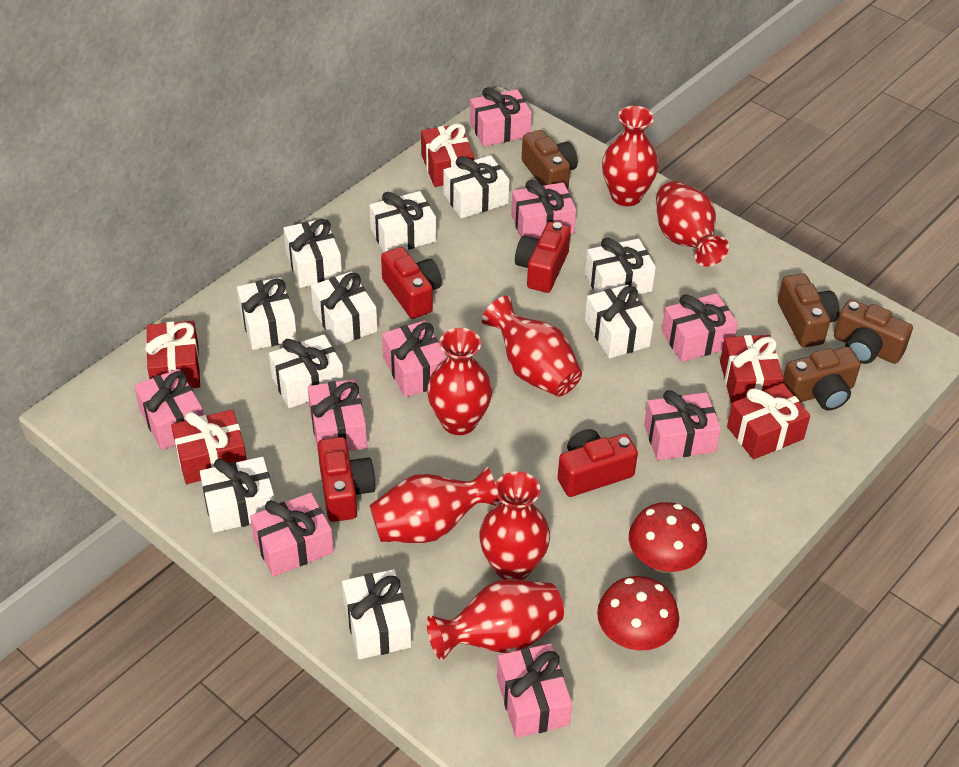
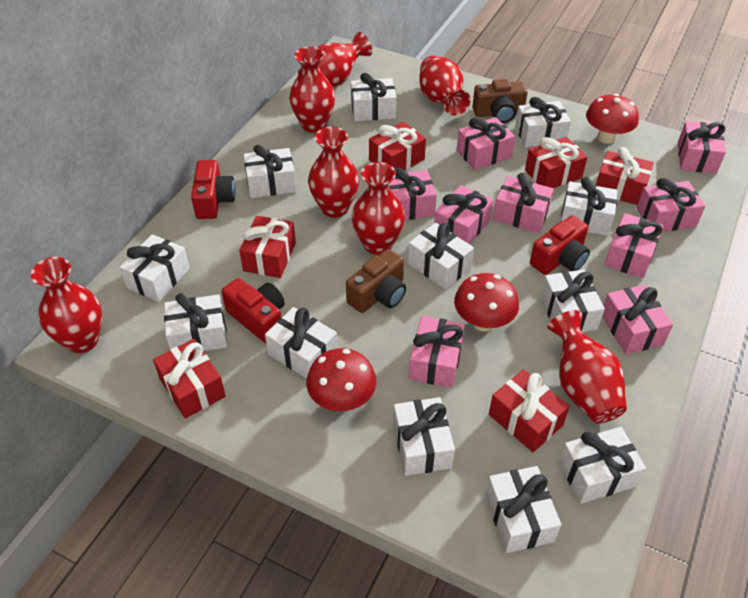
brown camera: [522,130,578,190] [778,273,840,347] [783,347,861,410] [834,299,913,364] = 4 -> [346,249,406,313] [472,79,528,123] = 2
red camera: [317,437,376,522] [381,247,442,319] [515,222,571,293] [558,429,638,497] = 4 -> [191,160,236,219] [222,278,285,343] [530,216,590,275] = 3
red gift: [145,321,200,388] [171,409,247,484] [421,123,474,187] [720,335,784,404] [727,383,810,459] = 5 -> [153,339,226,418] [239,216,296,278] [369,122,426,171] [489,369,570,452] [525,137,587,188] [596,147,654,205] = 6
red mushroom: [597,576,679,650] [629,502,707,573] = 2 -> [306,348,376,411] [454,273,519,332] [586,94,639,144] = 3
white gift: [200,457,275,533] [237,277,297,350] [269,334,344,408] [283,218,342,288] [311,271,377,346] [342,569,411,659] [370,191,436,252] [443,155,510,218] [585,238,656,295] [585,284,654,358] = 10 -> [119,234,190,302] [164,293,227,351] [244,145,296,198] [265,307,338,379] [351,73,397,121] [393,397,455,476] [408,223,474,289] [485,466,561,553] [515,97,571,147] [540,269,605,336] [559,427,646,504] [560,177,618,236] = 12

